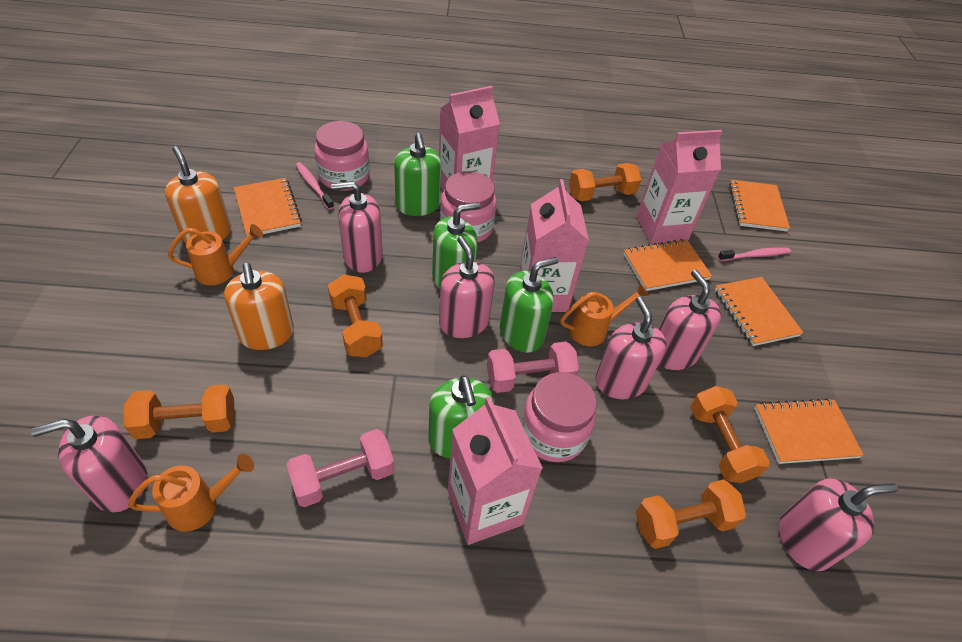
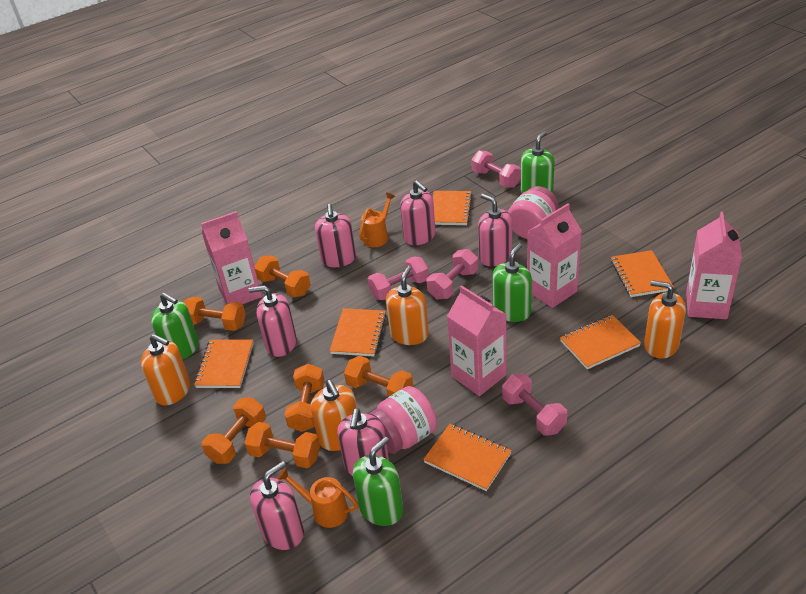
orange dumbbell: [124,385,235,439] [328,275,383,357] [569,163,641,201] [636,479,746,549] [690,386,770,483] = 5 -> [184,297,246,331] [202,397,266,464] [244,422,320,469] [254,255,311,297] [285,364,325,432] [344,356,413,397] = 6
orange notebook: [234,178,302,236] [623,239,712,291] [715,277,804,346] [729,180,790,231] [754,398,864,464] = 5 -> [194,340,254,388] [330,308,387,356] [423,424,512,491] [433,191,472,225] [560,315,641,369] [611,250,674,297] = 6
orange soap dispenser: [165,146,231,243] [224,263,294,350] = 2 -> [141,334,190,405] [311,380,357,451] [386,266,429,345] [644,280,686,359] = 4
orange watering can: [128,454,254,532] [168,224,263,285] [560,283,649,346] = 3 -> [277,467,359,528] [359,192,395,247] = 2
pink dumbbell: [287,429,394,507] [487,342,579,393] = 2 -> [368,256,429,300] [427,249,478,299] [471,150,521,188] [502,373,567,436] = 4
pink jar: [314,121,369,191] [440,171,496,243] [521,372,597,462] = 3 -> [369,386,437,454] [508,186,558,239] = 2
pink toothbrush: [296,162,334,210] [718,247,791,261] = 2 -> none = 0

